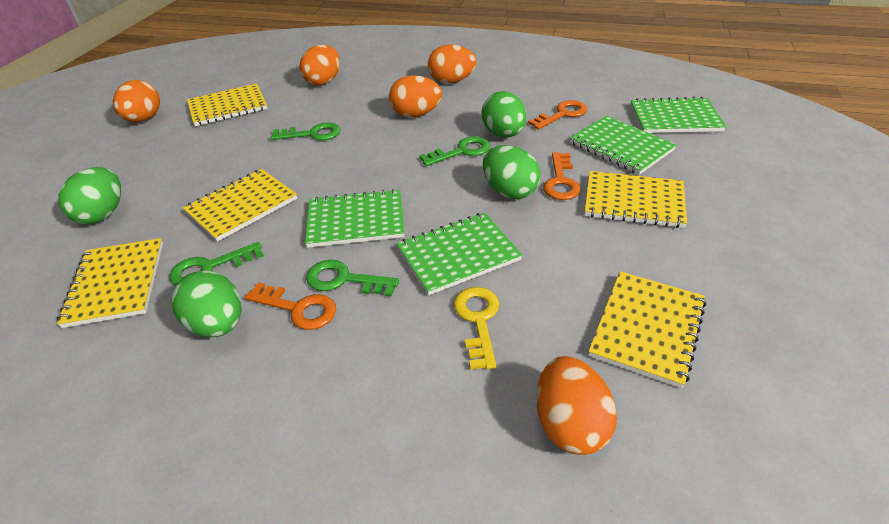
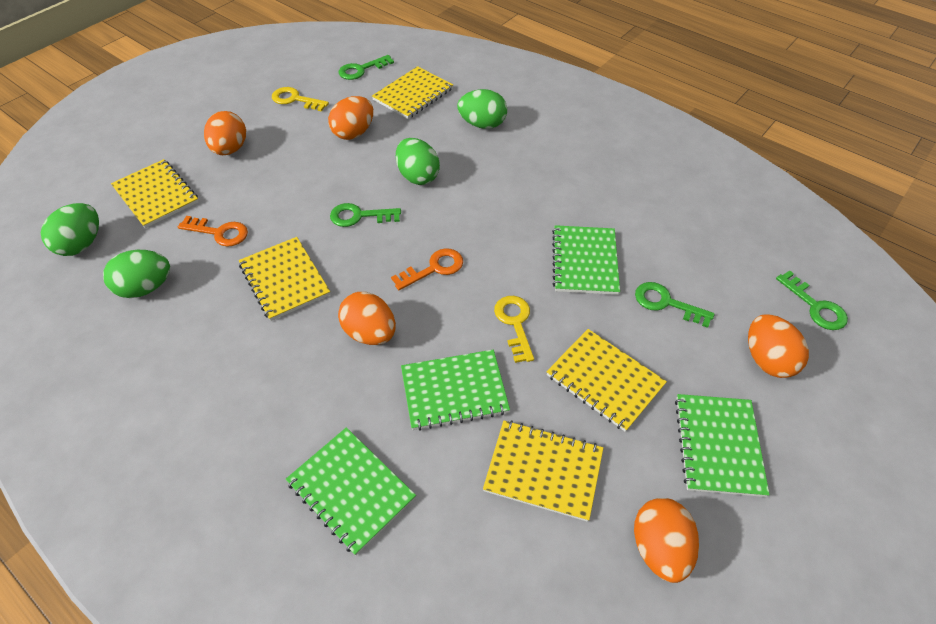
orange key: [245,282,336,330] [528,100,587,130] [543,152,581,200] = 3 -> [178,216,248,247] [391,248,463,290] = 2
yellow key: [454,287,500,369] = 1 -> [272,87,329,112] [494,296,534,363] = 2

